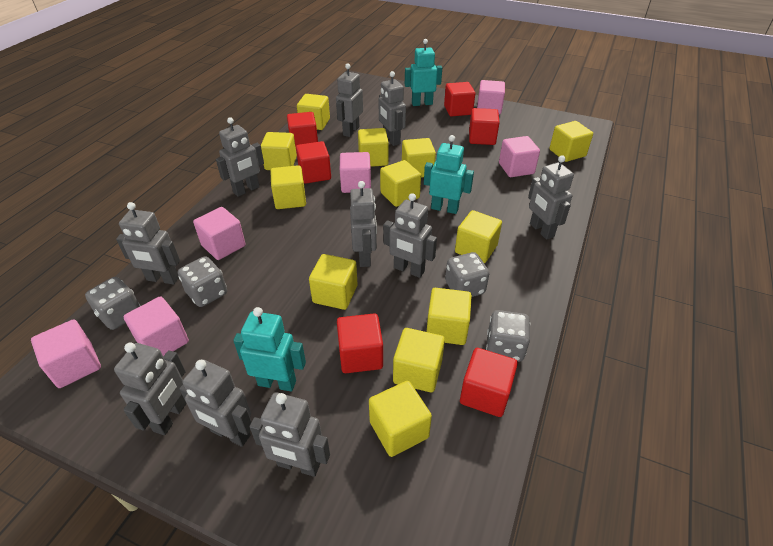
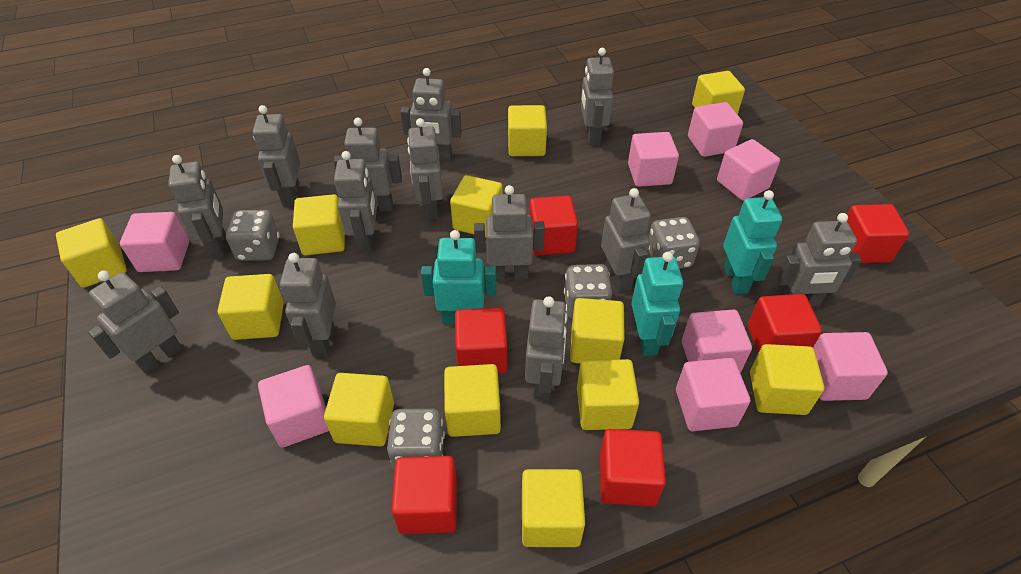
grey robot: [114,342,187,435] [116,202,180,285] [179,359,251,447] [216,117,264,197] [250,392,330,477] [336,63,363,137] [350,181,377,267] [379,71,406,146] [383,193,437,278] [528,155,574,240] = 10 -> [88,271,183,374] [168,155,225,258] [253,105,300,206] [280,253,336,357] [334,118,402,211] [334,151,377,254] [400,68,462,161] [407,118,443,220] [474,185,545,280] [525,296,568,401] [580,48,614,145] [601,188,651,292] [777,213,862,307] = 13
pink cube: [31,319,101,388] [123,296,189,356] [193,207,246,260] [340,152,371,193] [477,80,505,114] [499,136,540,177] = 6 -> [120,212,189,272] [258,365,329,448] [628,132,679,187] [676,358,750,431] [682,309,752,373] [688,102,743,157] [717,139,780,201] [813,332,888,401] = 8

